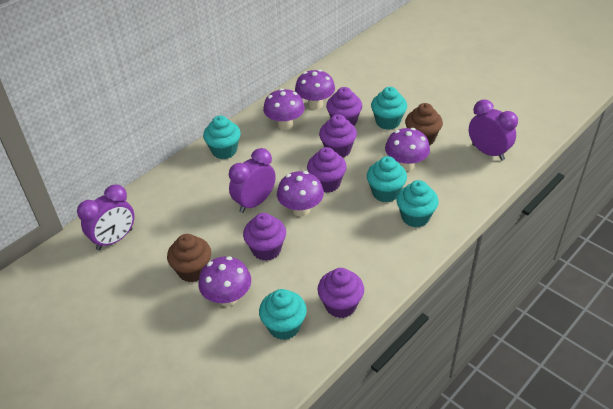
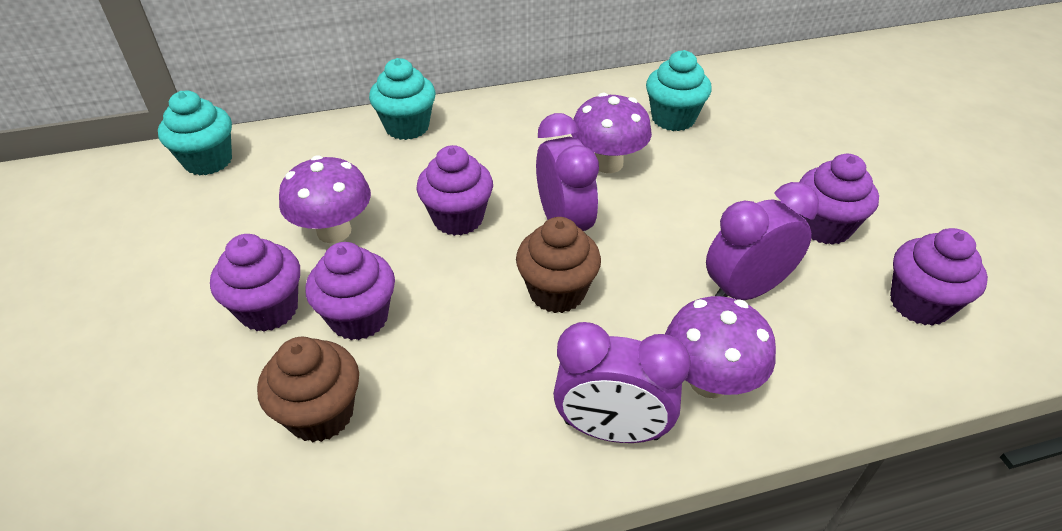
purple mushroom: [199,256,251,306] [263,88,305,130] [277,171,324,217] [295,69,335,110] [385,128,430,171] = 5 -> [279,155,371,243] [571,93,652,173] [665,296,776,398] = 3
turquoise cupcake: [203,115,241,159] [259,289,307,340] [367,156,407,202] [371,87,407,130] [396,180,439,227] = 5 -> [158,91,232,175] [369,58,436,140] [646,50,712,131] = 3

